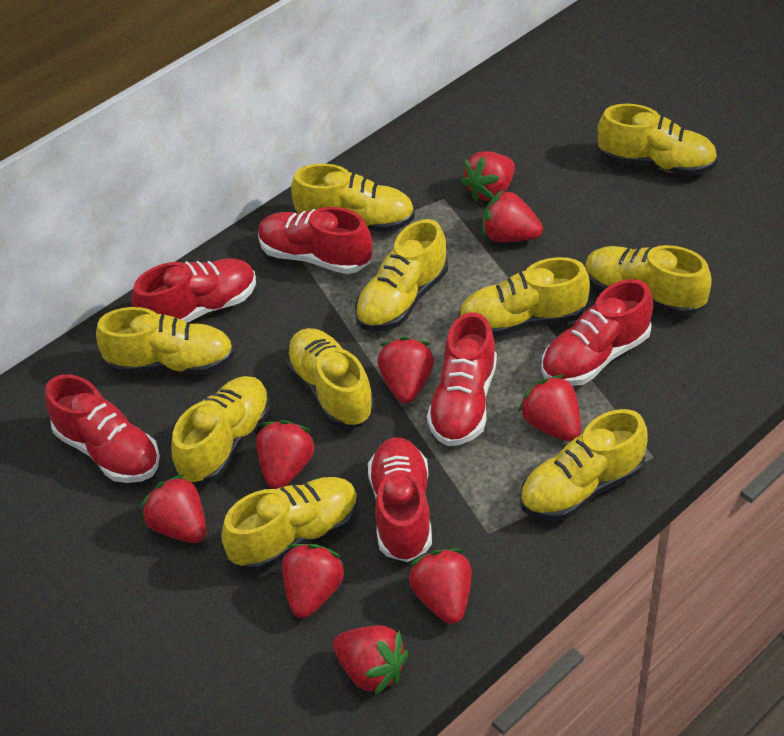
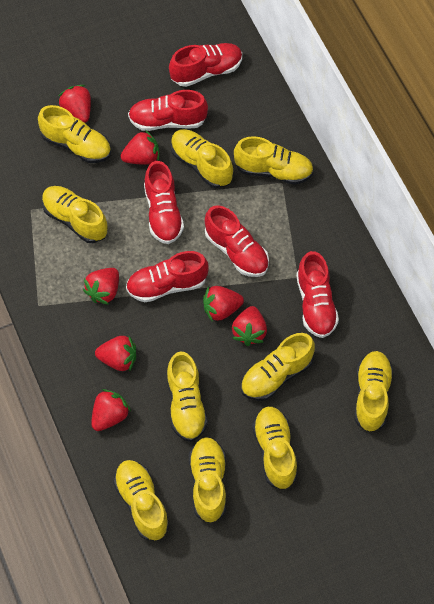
red strawberry: [141,474,206,543] [256,420,316,489] [282,544,346,618] [333,625,408,695] [378,336,434,403] [409,549,472,624] [461,151,515,202] [482,189,543,242] [518,375,581,441] = 9 -> [58,85,91,123] [83,268,119,305] [91,389,131,431] [95,336,136,372] [121,130,159,165] [203,286,244,322] [232,306,267,346] = 7

